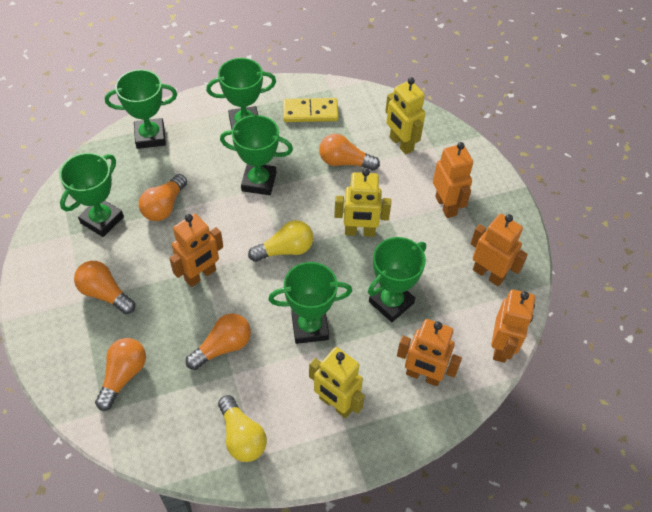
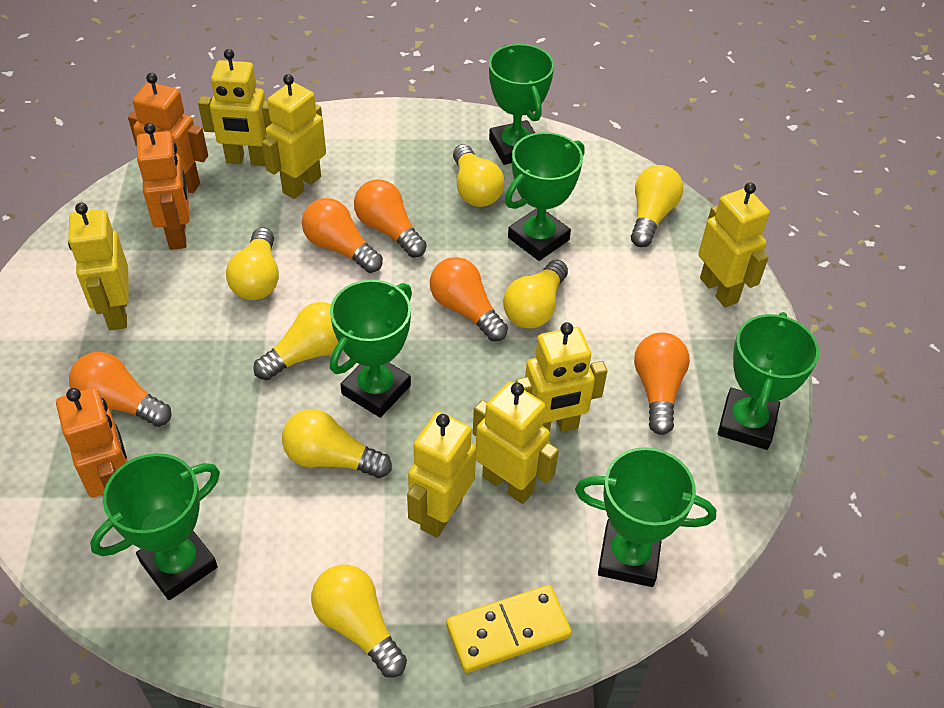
orange robot: [169,213,223,287] [397,319,462,386] [433,142,473,218] [471,214,528,286] [491,289,535,363] = 5 -> [56,388,128,497] [128,73,208,193] [137,123,190,250] = 3
yellow light bulb: [218,395,267,462] [248,220,313,262] = 2 -> [226,227,279,300] [253,302,338,380] [282,409,392,478] [311,565,407,677] [453,144,504,207] [503,260,568,329] [631,165,683,247] = 7
yellow robot: [309,347,365,418] [334,169,391,237] [385,77,425,154] = 3 -> [68,203,129,330] [198,49,272,166] [262,74,326,199] [407,412,476,538] [473,382,559,504] [515,322,607,432] [698,182,770,308] = 7

